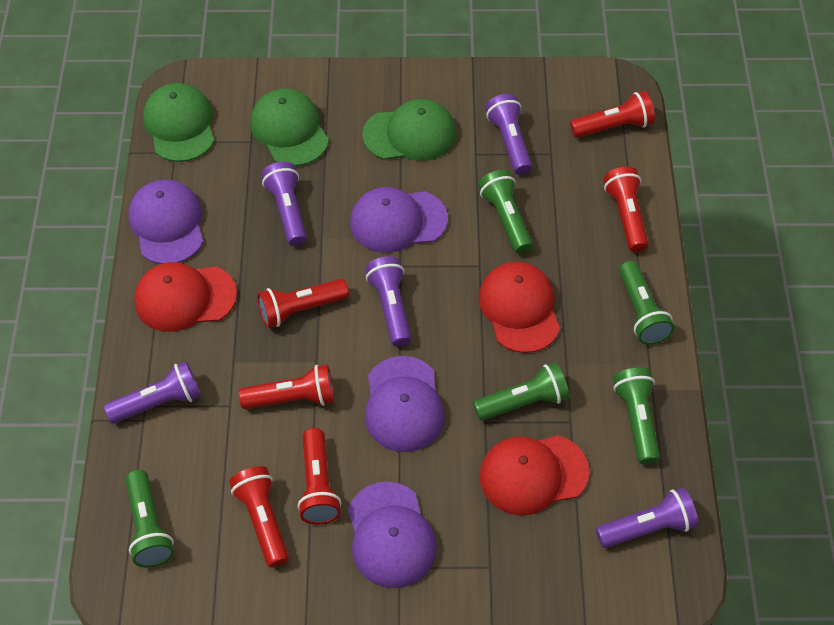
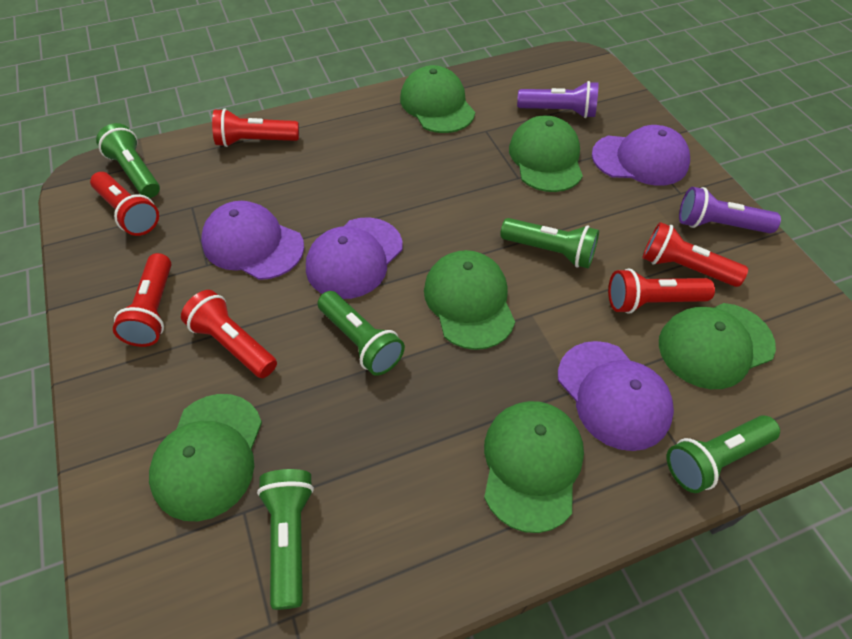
green cap: [143,83,214,162] [250,88,329,166] [362,99,456,161] = 3 -> [149,394,262,521] [400,65,475,133] [424,250,515,350] [484,401,584,533] [509,115,583,192] [659,303,776,389] = 6
purple flashlight: [104,361,201,424] [261,162,307,246] [365,256,411,346] [485,94,532,175] [596,488,698,548] = 5 -> [517,81,598,118] [679,187,781,233] = 2
red cap: [134,262,237,332] [479,262,560,353] [479,435,589,515] = 3 -> none = 0

